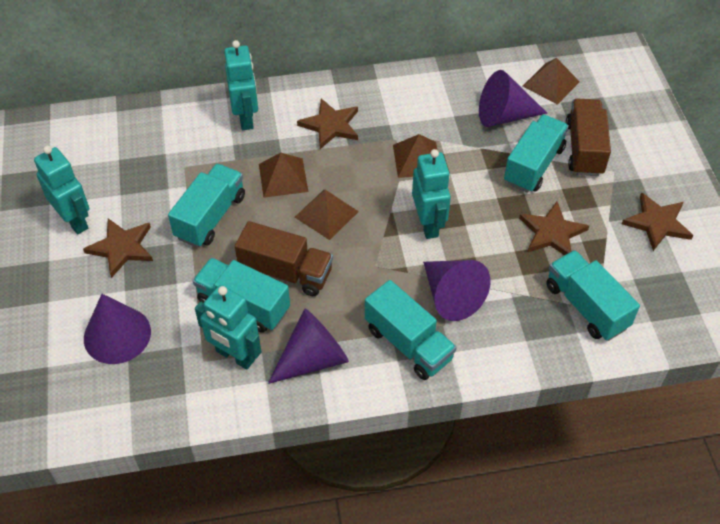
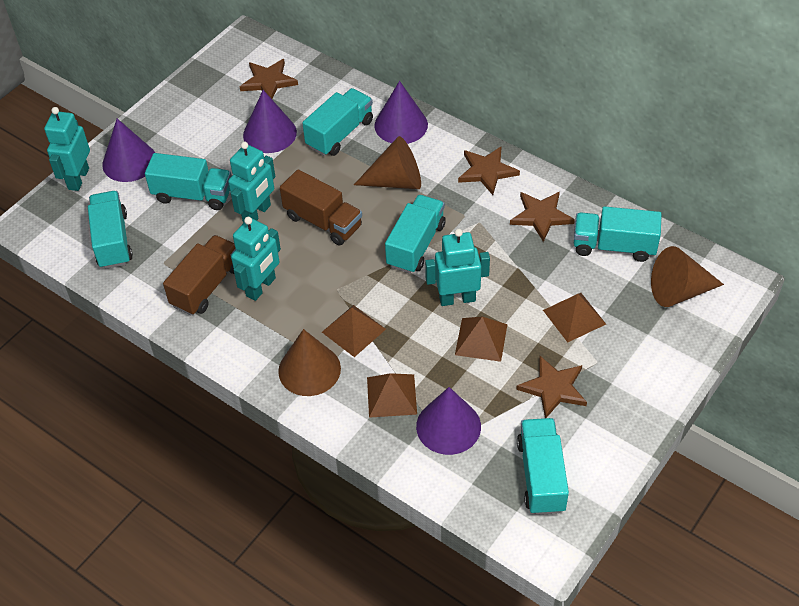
brown cone: none = 0 -> [278,329,341,396] [354,136,421,189] [651,246,724,307] = 3
turquoise truck: [168,164,245,247] [193,258,290,333] [365,280,456,380] [504,115,569,193] [546,250,640,341] = 5 -> [88,191,133,269] [145,153,232,210] [302,88,373,156] [385,195,446,274] [517,418,569,515] [574,206,662,262] = 6

